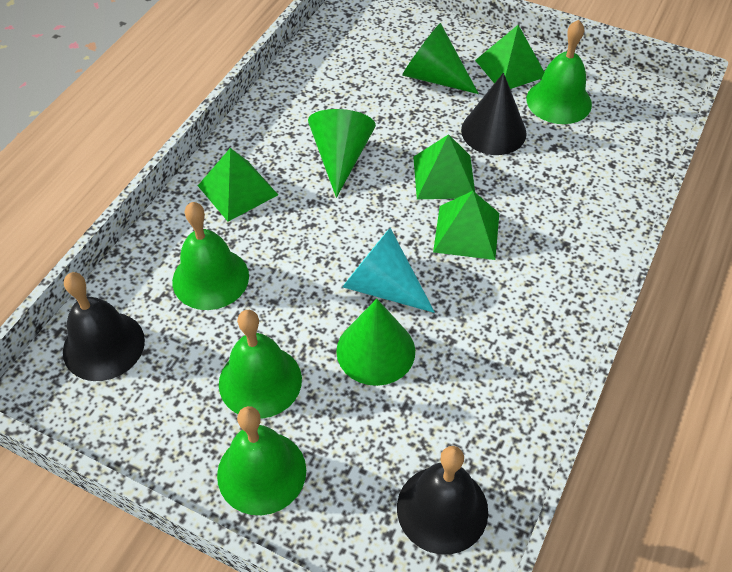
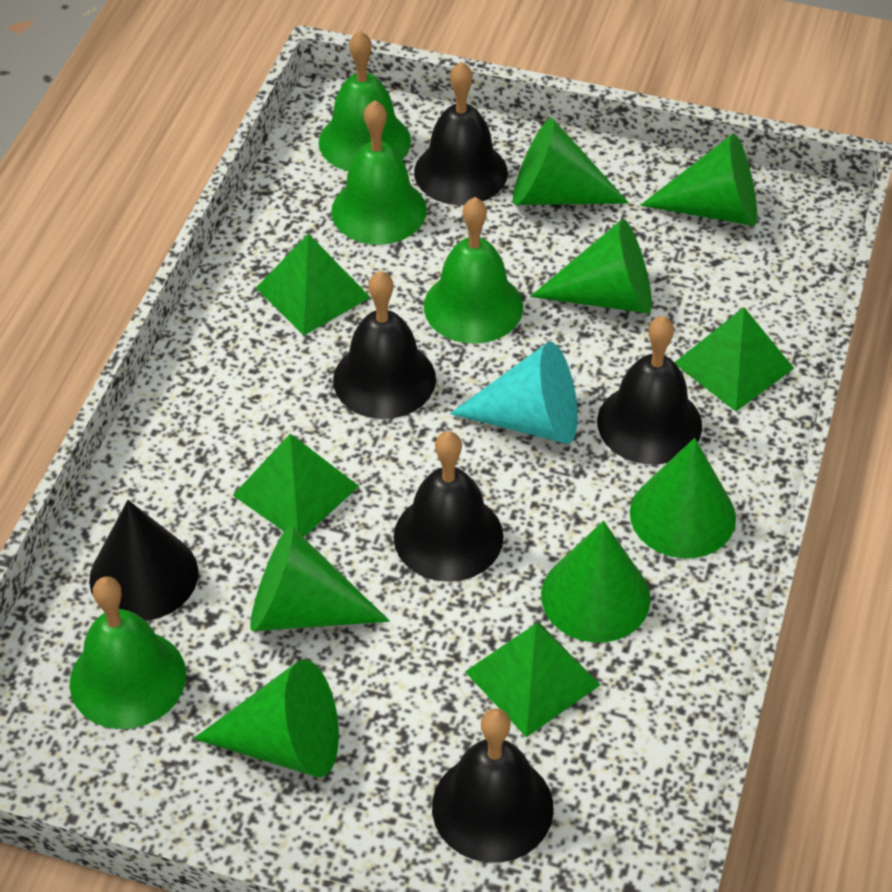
black bell: [63,272,145,381] [397,446,488,554] = 2 -> [333,271,436,419] [394,431,504,582] [414,62,508,205] [432,708,554,863] [597,316,702,465] = 5
green cone: [308,109,376,198] [336,299,415,386] [402,23,479,94] = 3 -> [194,659,339,777] [250,525,390,631] [513,118,629,205] [530,219,652,314] [541,521,651,643] [630,438,736,558] [640,133,757,226] = 7

